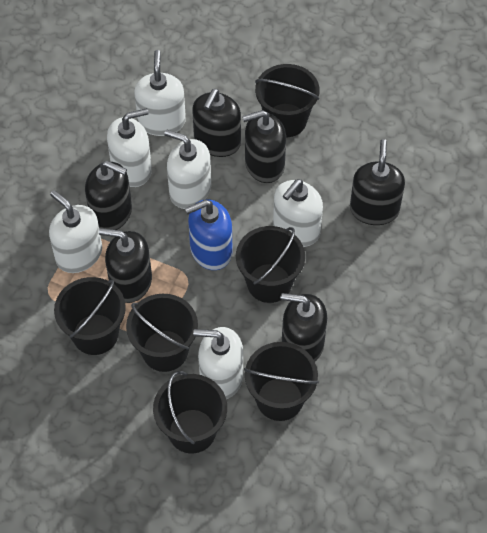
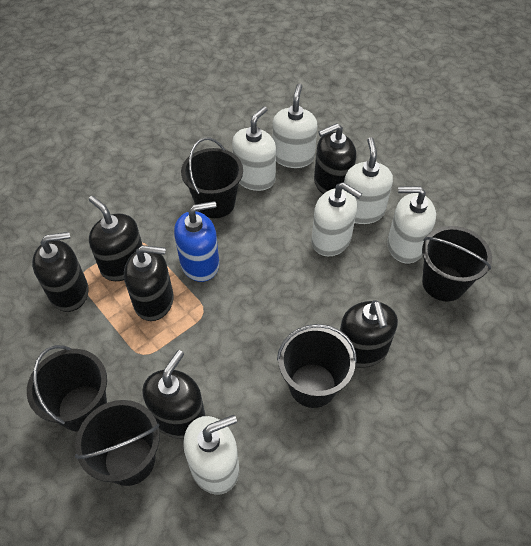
black bucket: [54,277,126,355] [126,294,198,372] [153,371,227,453] [236,226,305,303] [244,342,319,421] [255,64,320,137] = 6 -> [27,345,107,432] [75,400,160,486] [181,138,243,218] [277,324,357,408] [422,226,492,301] = 5

